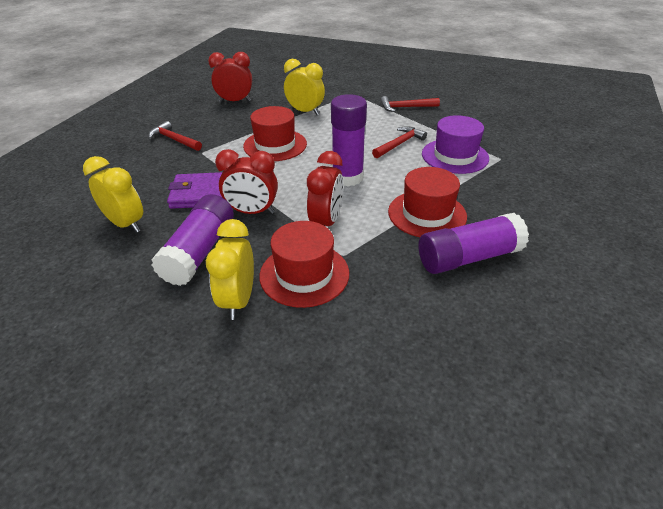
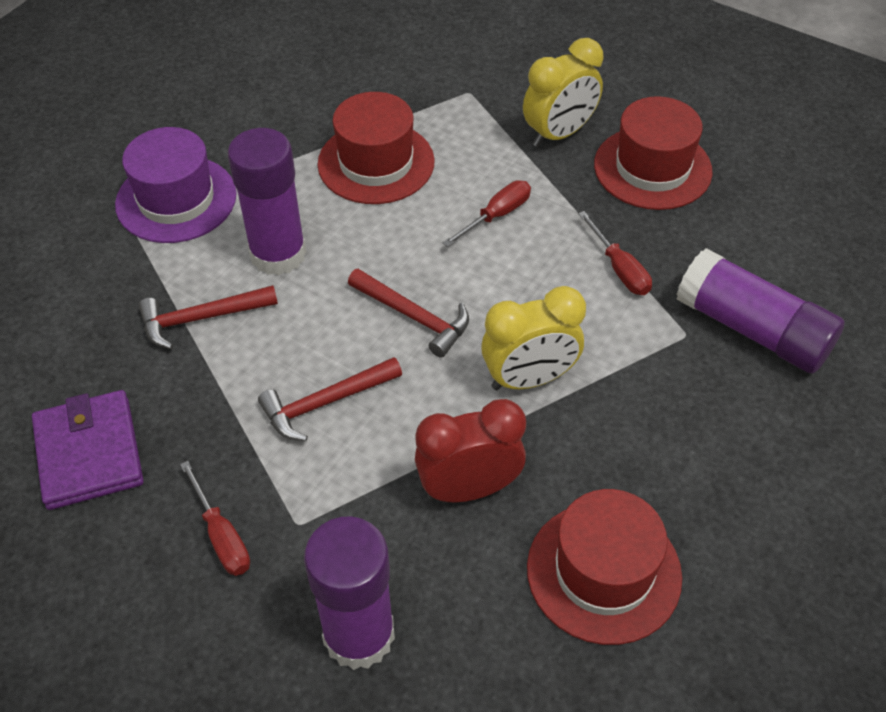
red clock: [208,52,252,103] [215,149,278,214] [307,151,343,226] = 3 -> [415,399,526,502] = 1
red screwdriver: none = 0 -> [180,461,250,576] [443,180,531,247] [578,211,652,295] = 3
yellow clock: [83,156,143,233] [206,219,254,320] [284,59,325,115] = 3 -> [481,286,586,390] [523,38,604,147] = 2

